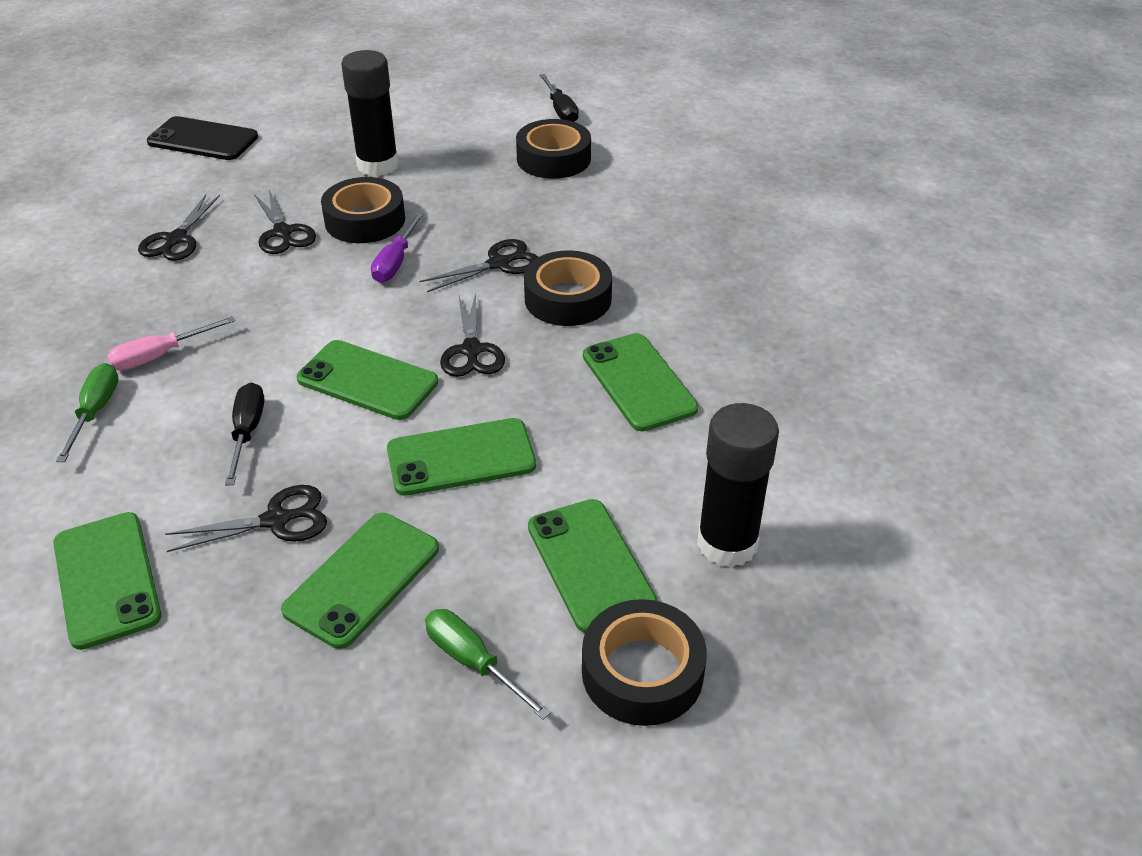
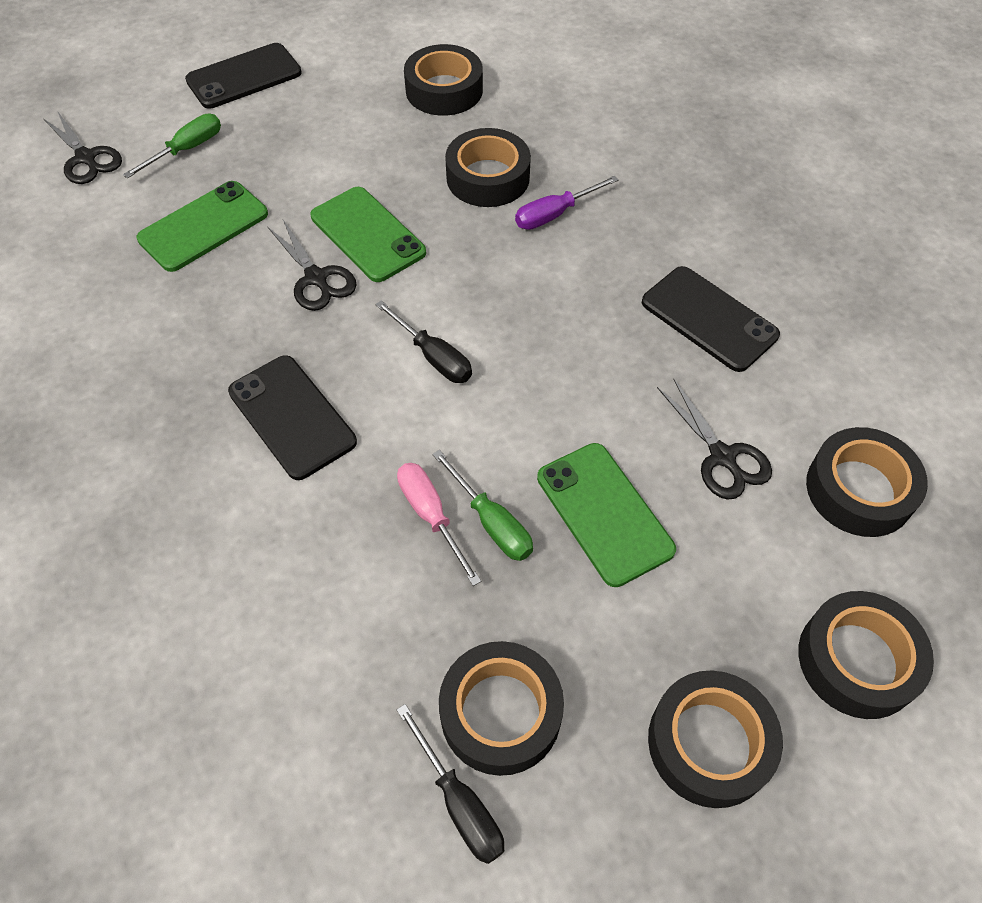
black glue stick: [341,50,399,176] [697,403,779,568] = 2 -> none = 0
black phone: [147,116,258,160] = 1 -> [185,43,302,109] [228,355,357,480] [642,266,780,372] = 3
black scissors: [138,195,220,261] [165,485,327,552] [254,190,316,254] [420,239,538,292] [440,292,505,377] = 5 -> [43,111,122,184] [268,220,357,311] [657,378,772,500] = 3
black tape: [321,177,405,243] [516,119,591,179] [524,250,612,326] [582,599,707,726] = 4 -> [404,44,483,116] [439,641,564,776] [445,128,531,207] [648,671,783,808] [798,591,934,719] [806,427,928,537] = 6
green phone: [53,512,161,650] [281,513,439,649] [297,340,438,420] [387,418,536,496] [528,499,657,633] [583,333,698,431] = 6 -> [137,181,268,272] [310,187,426,282] [537,443,676,587] = 3

